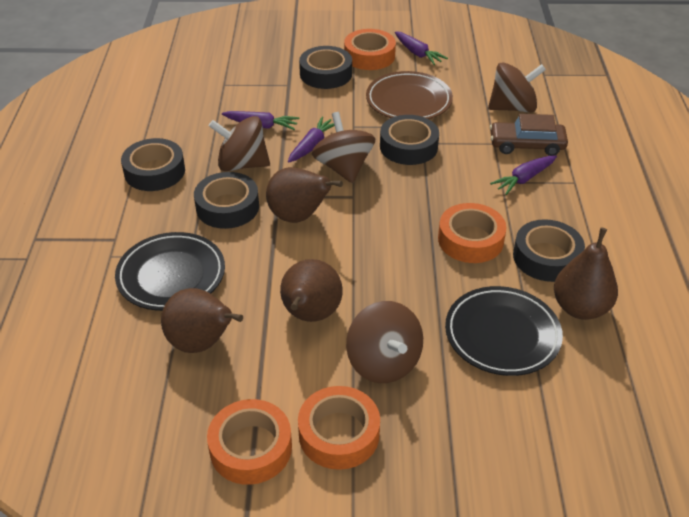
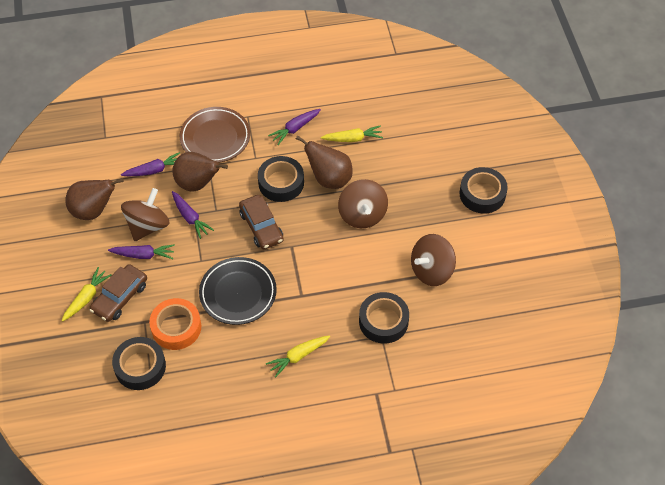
black plate: [115,232,225,311] [445,286,563,376] = 2 -> [199,257,277,325] = 1
black tape: [121,138,185,191] [194,172,259,229] [299,46,352,89] [380,115,439,165] [513,219,585,282] = 5 -> [112,337,166,390] [258,156,304,202] [359,292,409,344] [459,167,508,214] = 4
brown car: [490,114,568,156] = 1 -> [90,264,147,322] [239,195,284,249] = 2
brown pear: [161,288,243,353] [266,167,343,223] [280,259,343,322] [554,228,618,320] = 4 -> [65,178,124,220] [172,152,228,192] [296,135,353,189] = 3
brown spinning top: [209,116,270,172] [312,112,375,183] [346,301,423,383] [488,62,546,113] = 4 -> [121,188,170,241] [338,179,388,228] [411,234,456,286] = 3
orange tape: [207,399,292,485] [298,386,380,470] [344,29,396,70] [438,203,507,263] = 4 -> [149,298,201,350] = 1
yellow carrot: none = 0 -> [62,267,112,322] [266,336,330,377] [321,125,383,142] = 3

